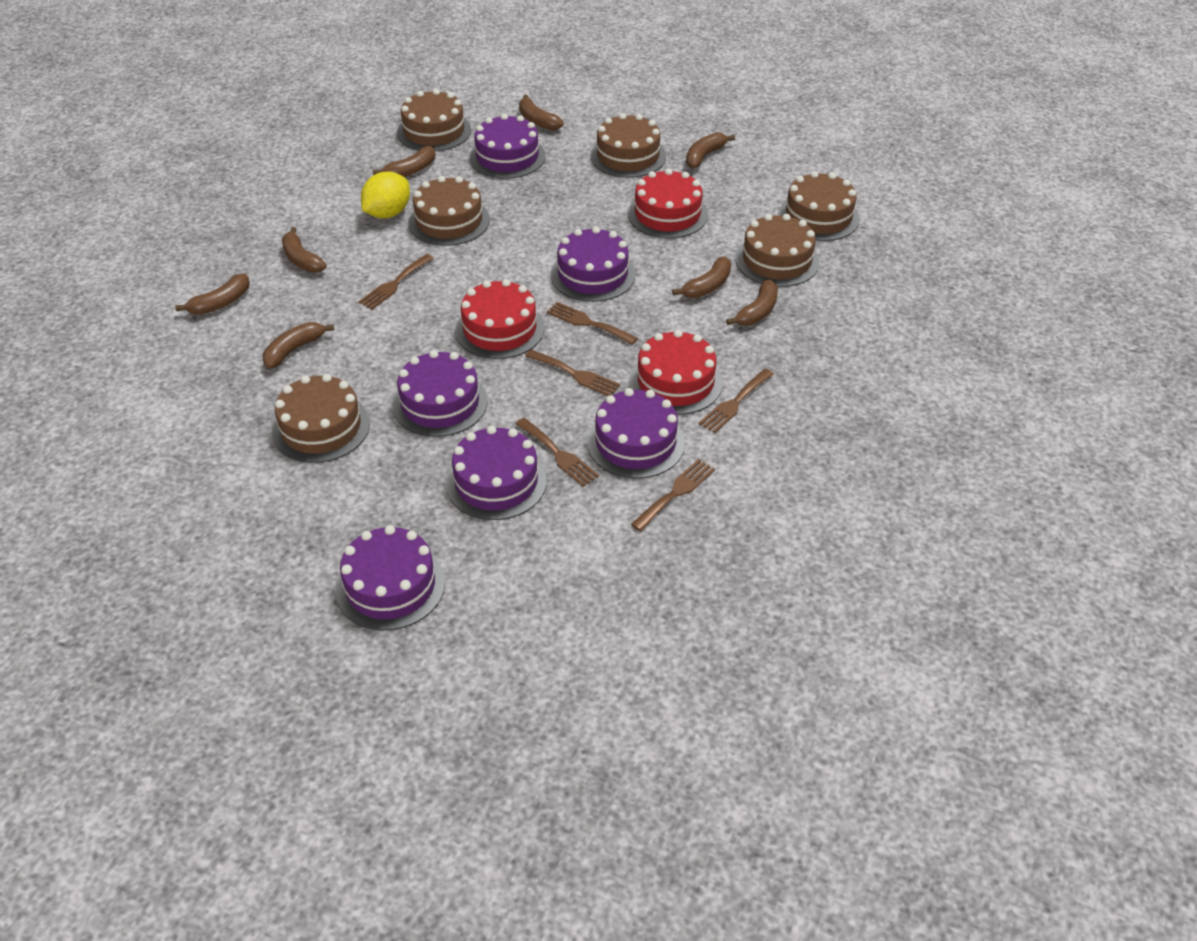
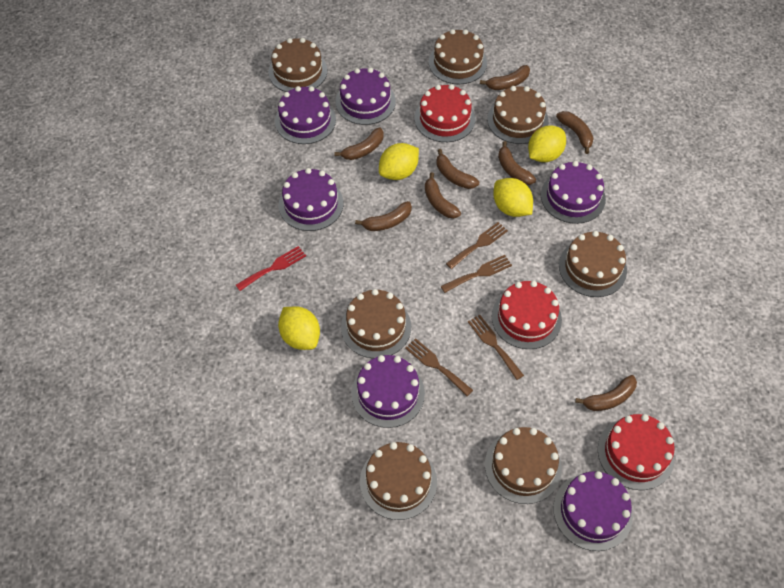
brown cake: [272,374,370,463] [397,89,471,151] [409,176,490,246] [590,113,666,178] [735,214,819,287] [779,171,860,241] = 6 -> [268,38,327,92] [341,289,411,358] [360,442,437,520] [429,29,487,84] [485,427,562,504] [487,86,549,144] [559,231,627,297] = 7
brown fork: [358,254,434,310] [516,418,599,487] [525,350,620,396] [547,302,638,345] [631,459,715,531] [699,369,774,433] = 6 -> [405,338,473,396] [441,255,512,293] [446,222,508,269] [468,315,524,380] = 4
red fork: none = 0 -> [236,246,306,291] = 1
yellow lemon: [361,172,410,218] = 1 -> [278,306,320,350] [379,143,419,180] [493,178,533,217] [528,125,566,162] = 4

